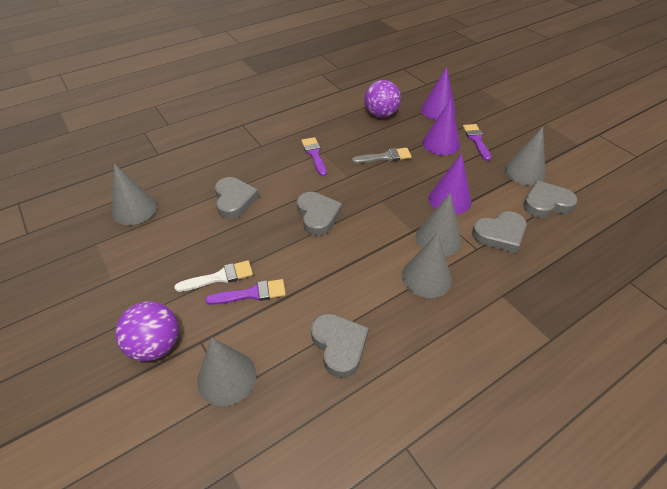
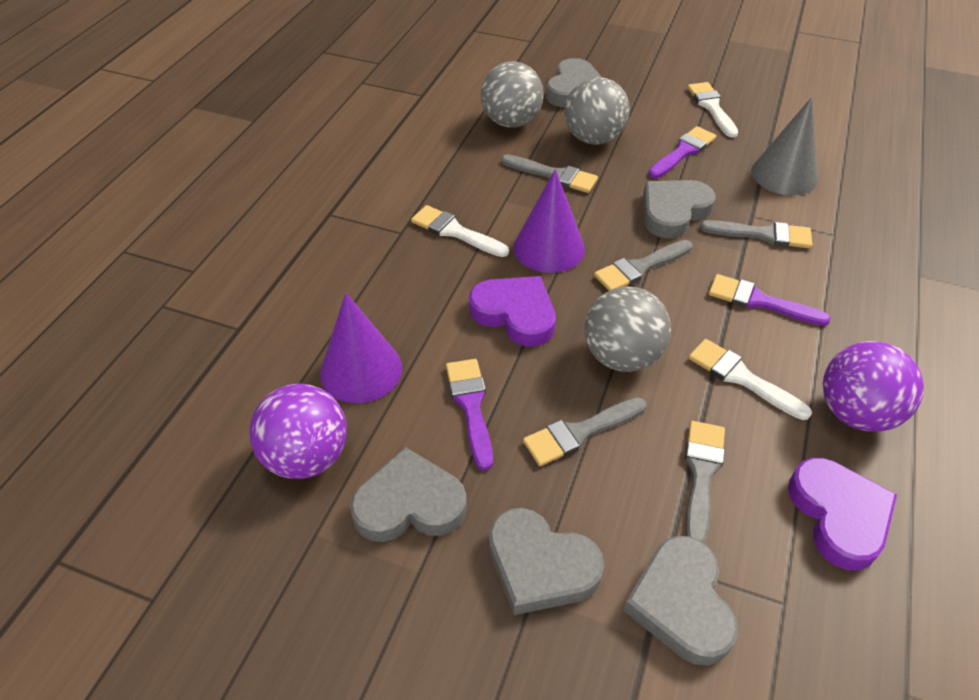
grey ball: none = 0 -> [481,61,544,128] [564,77,630,145] [585,287,671,372] = 3
grey brush: [352,148,412,163] = 1 -> [501,154,598,193] [523,397,646,466] [594,240,692,291] [685,421,725,543] [700,220,813,248] = 5
grey cone: [112,164,157,225] [197,337,256,406] [402,233,452,298] [415,193,462,257] [504,127,546,186] = 5 -> [751,97,818,196] = 1
purple cone: [421,67,456,120] [422,99,460,155] [429,154,471,215] = 3 -> [320,293,402,403] [514,169,585,273] = 2
purple heart: none = 0 -> [469,276,556,346] [788,458,897,570] = 2
white brush: [174,260,253,292] = 1 -> [411,205,509,257] [687,82,738,138] [689,339,812,420] = 3

